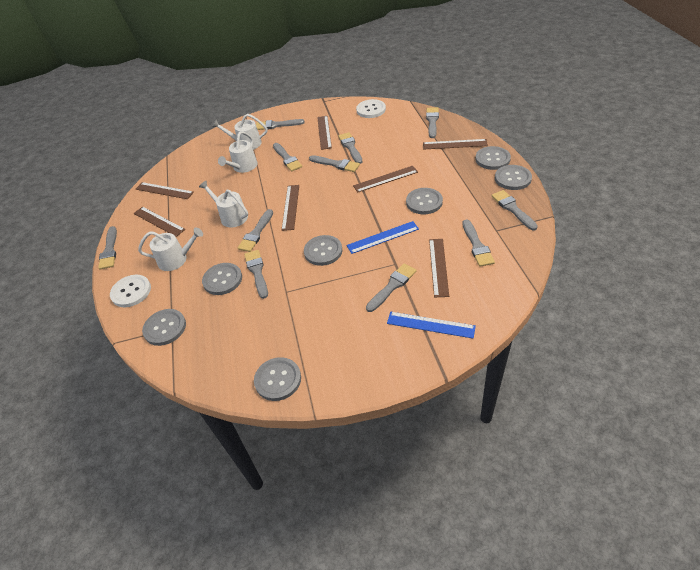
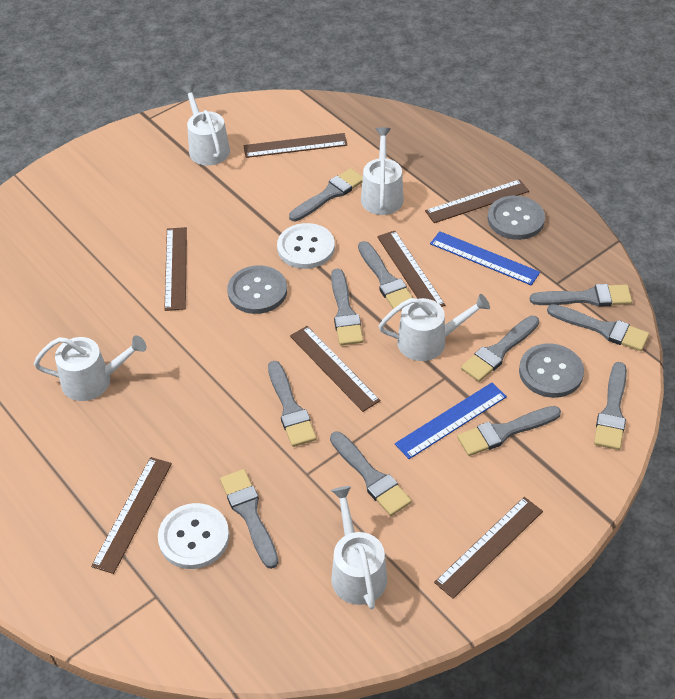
grey button: [142,309,186,346] [202,263,242,295] [254,357,301,401] [304,235,342,266] [406,188,443,214] [475,146,511,170] [495,165,532,190] = 7 -> [227,265,287,314] [488,196,545,240] [519,343,584,398] = 3
white watering can: [138,228,203,271] [199,181,248,227] [212,114,268,150] [218,131,258,173] = 4 -> [34,335,147,401] [181,84,230,166] [331,486,387,609] [361,127,404,215] [379,294,490,361] = 5

